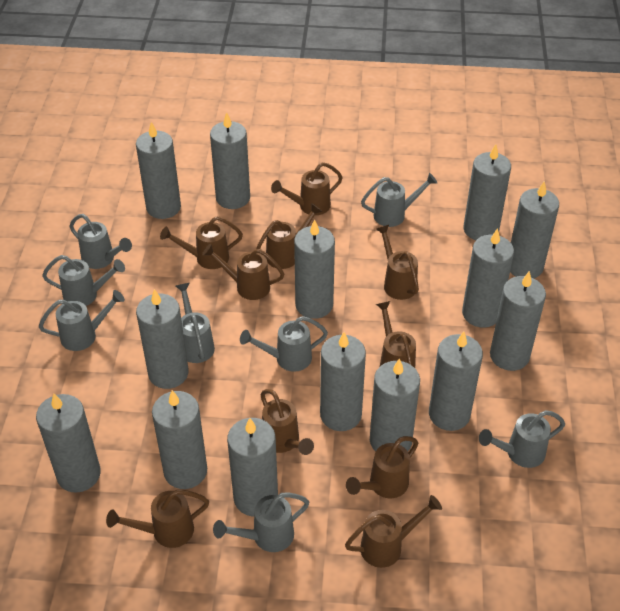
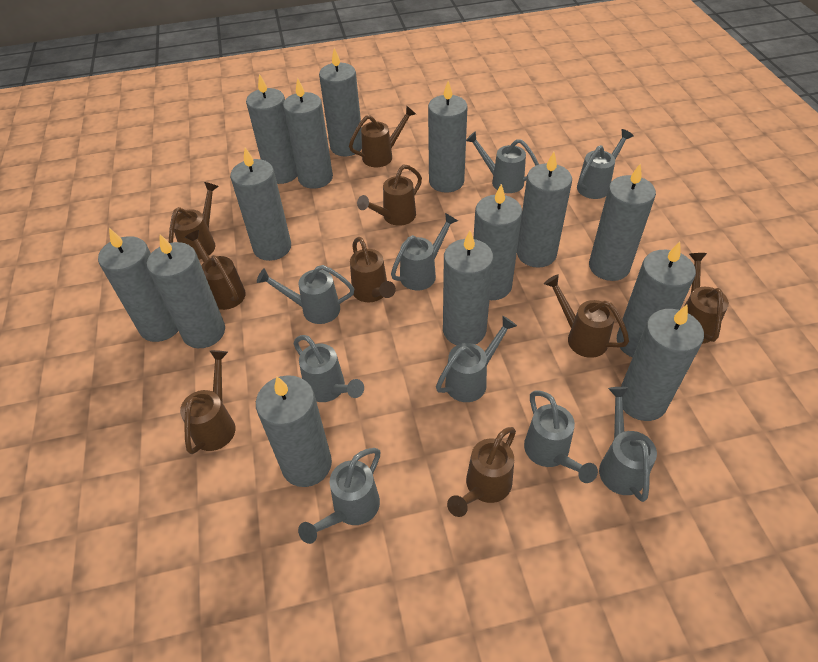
brown watering can: [106,489,209,548] [160,216,243,269] [202,244,284,300] [256,203,323,269] [261,389,314,455] [271,162,343,215] [345,495,442,568] [346,436,418,498] [376,225,419,300] [376,301,416,368] = 10 -> [169,182,219,260] [180,350,235,454] [185,230,246,310] [349,105,416,167] [350,237,396,302] [357,165,422,226] [447,427,516,517] [544,274,629,358] [684,253,729,344] = 9
grey watering can: [39,290,125,351] [42,255,125,306] [69,214,132,269] [176,283,215,363] [213,492,309,552] [240,316,328,372] [361,173,437,227] [479,410,565,468] = 8 -> [257,265,355,324] [294,335,364,402] [298,448,381,544] [391,213,458,290] [436,316,517,402] [466,131,539,193] [524,390,598,483] [577,129,634,199] [599,387,657,502] = 9

